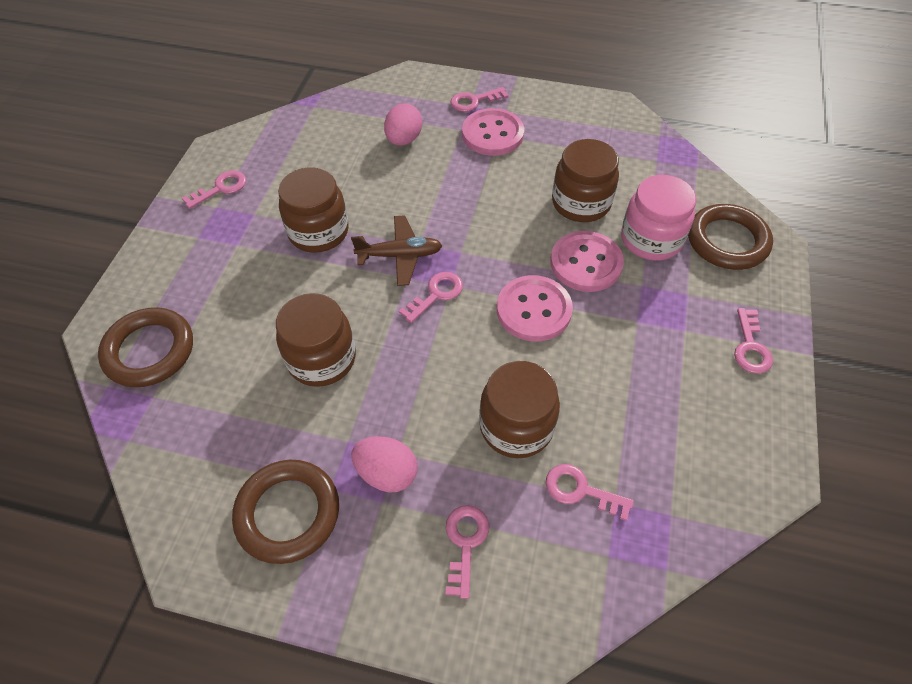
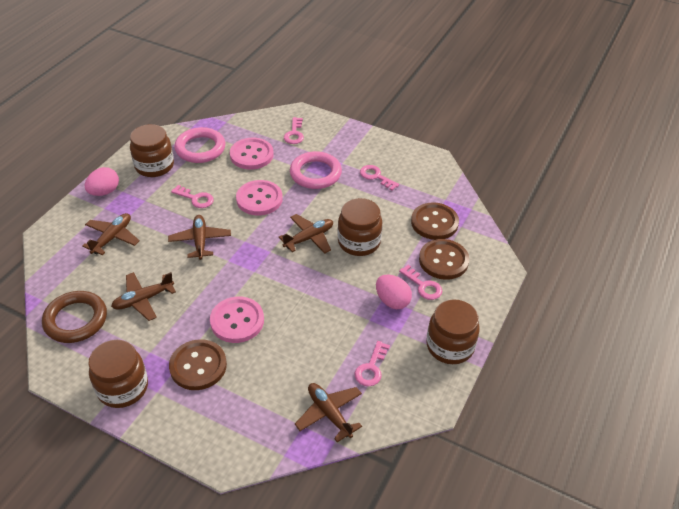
brown button: none = 0 -> [169,339,227,390] [411,202,459,240] [419,239,469,280] = 3
brown plane: [351,215,442,286] = 1 -> [82,213,140,255] [111,272,176,321] [168,215,231,260] [279,214,333,254] [295,383,362,442] = 5
brown ring: [98,307,193,387] [232,460,339,564] [688,204,773,270] = 3 -> [42,291,107,343] = 1
pink jar: [621,175,697,261] = 1 -> none = 0
pink key: [182,170,246,209] [399,272,463,323] [446,505,489,599] [451,87,509,112] [546,464,634,521] [734,308,773,374] = 6 -> [171,185,214,208] [284,117,304,144] [355,341,390,386] [360,165,399,191] [399,265,442,300] = 5
pink ring: none = 0 -> [174,127,225,163] [290,151,342,189] = 2

